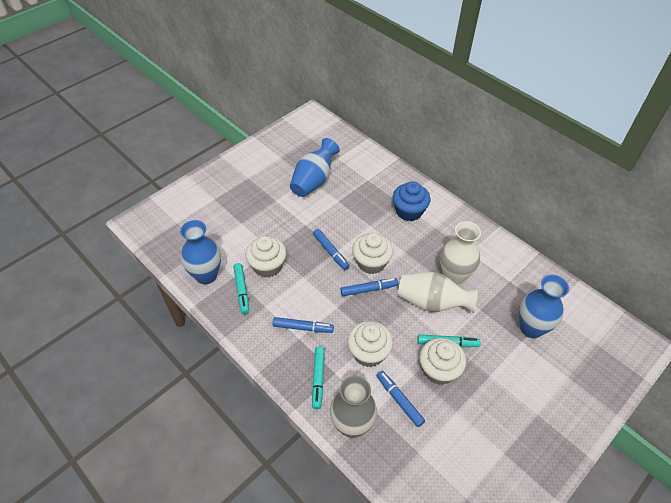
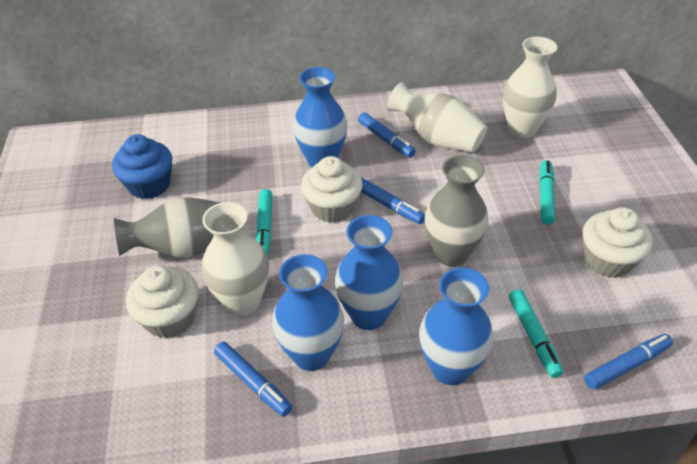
blue vase: [180,220,221,284] [290,138,340,197] [519,275,569,338] = 3 -> [272,254,344,371] [293,67,347,168] [335,215,403,330] [419,268,493,385] = 4
grey vase: [330,376,377,438] = 1 -> [114,198,221,258] [425,155,488,267] = 2
white cupcake: [245,236,287,278] [348,321,393,367] [352,233,393,274] [420,338,466,385] = 4 -> [126,265,199,339] [301,156,363,223] [583,207,653,278] = 3
white vase: [398,272,479,313] [440,221,481,285] = 2 -> [202,202,269,316] [387,82,487,152] [503,37,557,138] = 3

